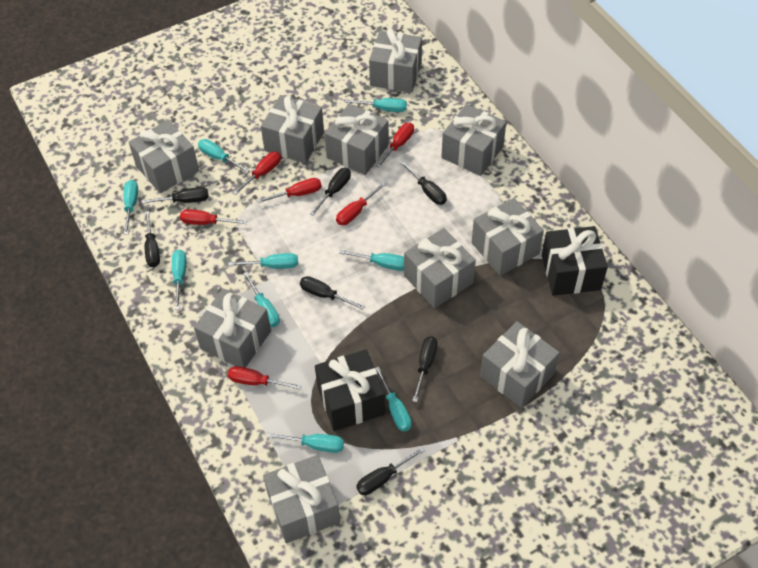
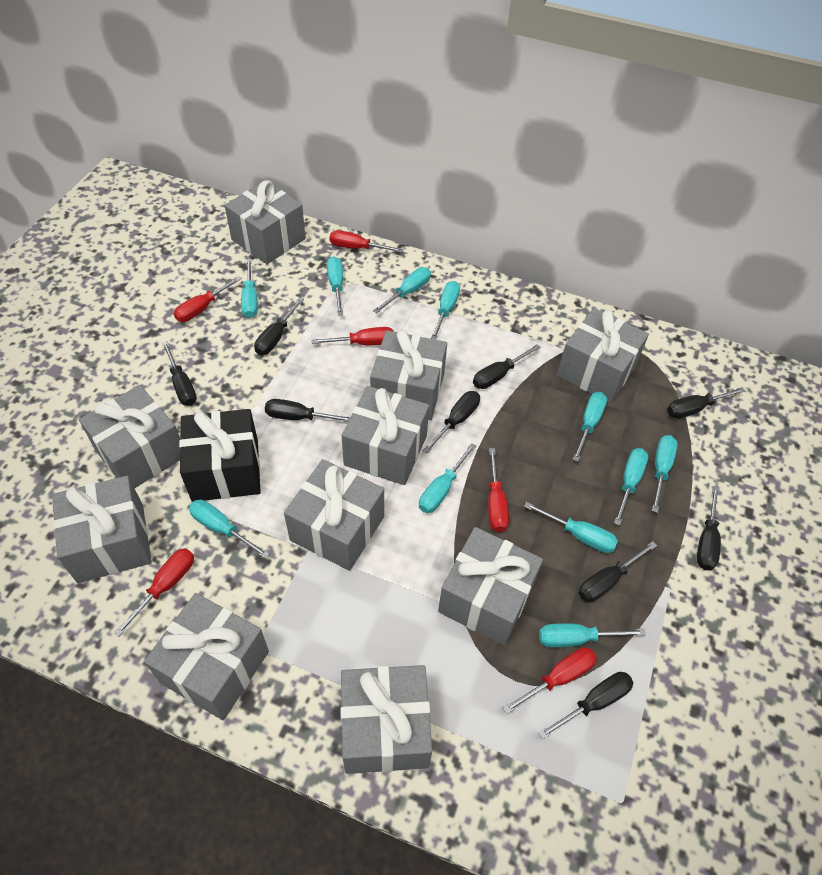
black gift: [315,349,385,431] [542,226,608,296] = 2 -> [179,409,261,502] = 1
black screwdriver: [141,187,209,204] [145,211,160,267] [300,276,365,310] [310,168,351,216] [356,447,425,495] [401,161,447,205] [412,336,438,402] = 7 -> [162,341,197,406] [254,297,304,355] [265,399,350,422] [423,391,480,453] [473,344,541,389] [538,672,633,739] [579,541,657,602] [667,387,745,419] [697,486,721,571] = 9
turquoise screwdriver: [123,180,138,235] [172,250,186,310] [198,139,250,173] [228,253,298,269] [243,272,280,327] [267,433,344,453] [339,250,404,271] [345,98,407,112] [375,367,412,432] = 9 -> [189,500,269,559] [241,259,258,318] [327,256,343,315] [373,267,431,313] [419,443,476,513] [431,281,460,340] [524,502,618,553] [539,623,646,648] [573,392,607,462] [614,448,648,526] [652,435,678,513] = 11

